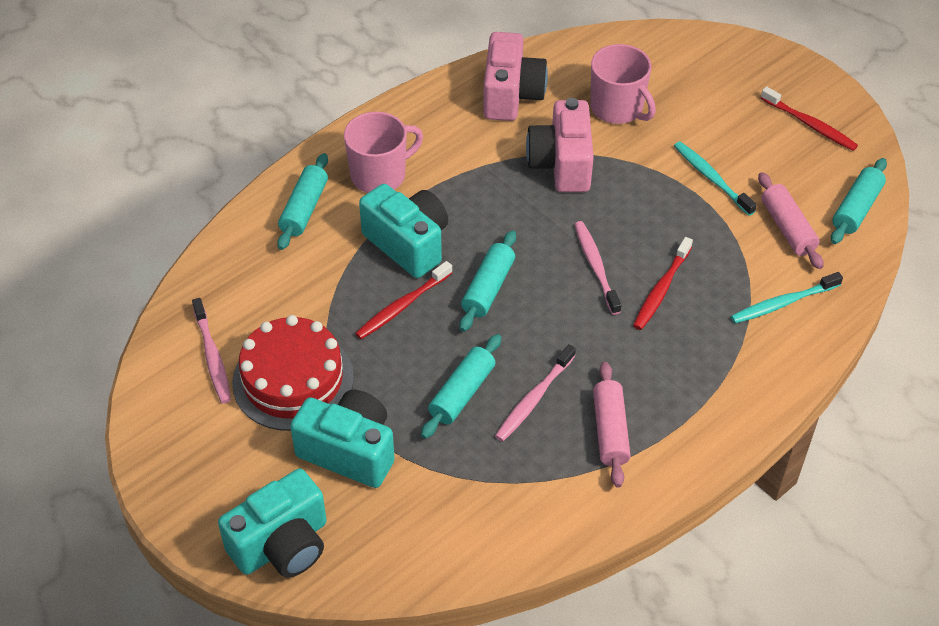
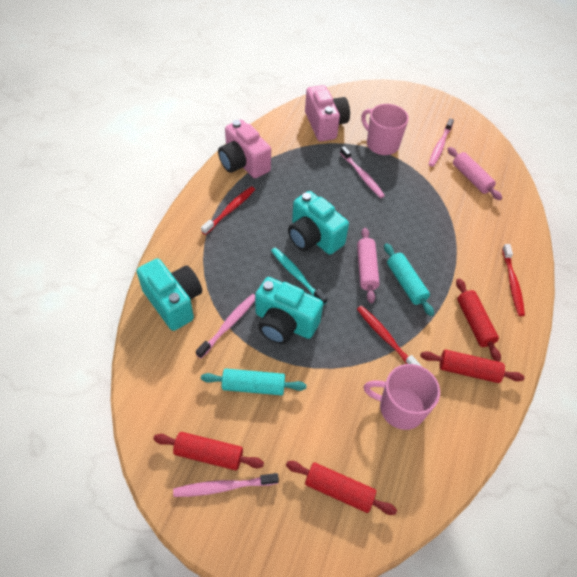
pink toothbrush: [192,298,231,403] [495,344,576,442] [574,221,622,315] = 3 -> [173,473,279,497] [196,294,255,359] [340,146,385,198] [429,119,454,167] = 4
red cake: [232,315,354,431] = 1 -> none = 0
red rolling pin: none = 0 -> [154,432,264,470] [286,461,397,515] [420,350,524,383] [456,278,501,362] = 4
turquoise rolling pin: [277,153,328,250] [421,334,501,439] [460,230,516,332] [831,158,887,244] = 4 -> [201,369,306,395] [384,243,434,316] = 2
turquoise toothbrush: [674,141,757,216] [731,272,843,324] = 2 -> [271,247,328,305] = 1

